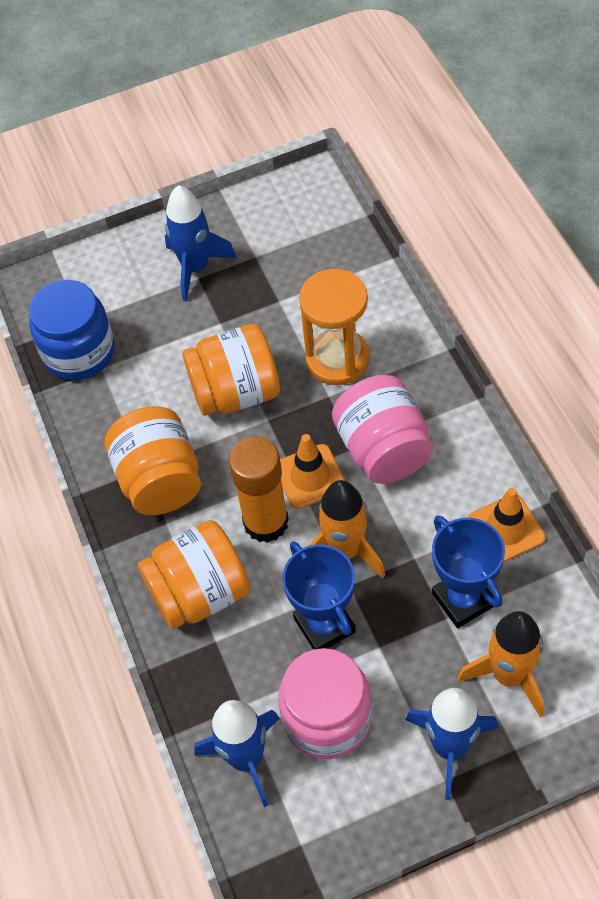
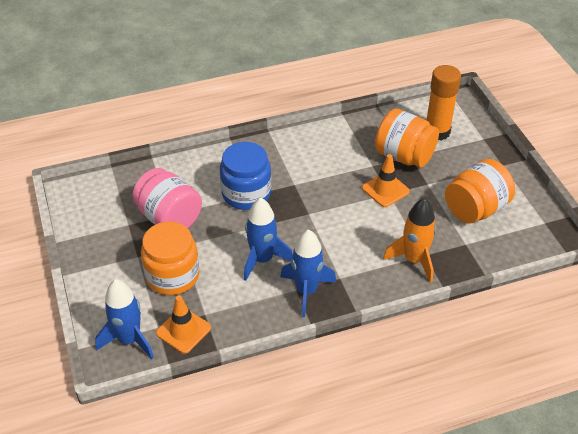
blue trophy: [282,541,356,649] [432,515,505,628] = 2 -> none = 0
orange hourglass: [299,269,370,385] = 1 -> none = 0
orange rocket: [308,480,385,578] [458,611,544,717] = 2 -> [383,198,436,283] = 1
pink jar: [278,648,372,759] [332,375,433,484] = 2 -> [133,168,202,228] = 1

